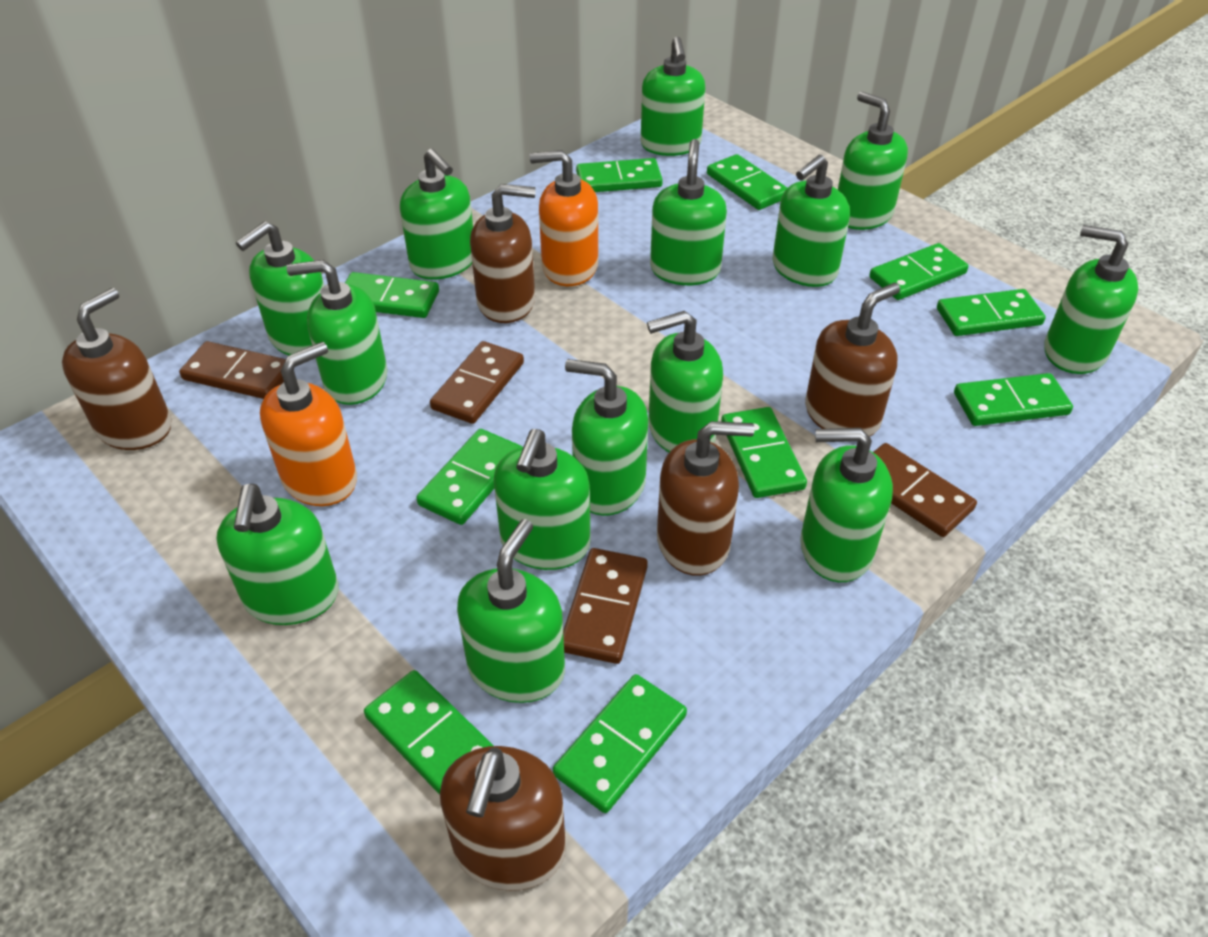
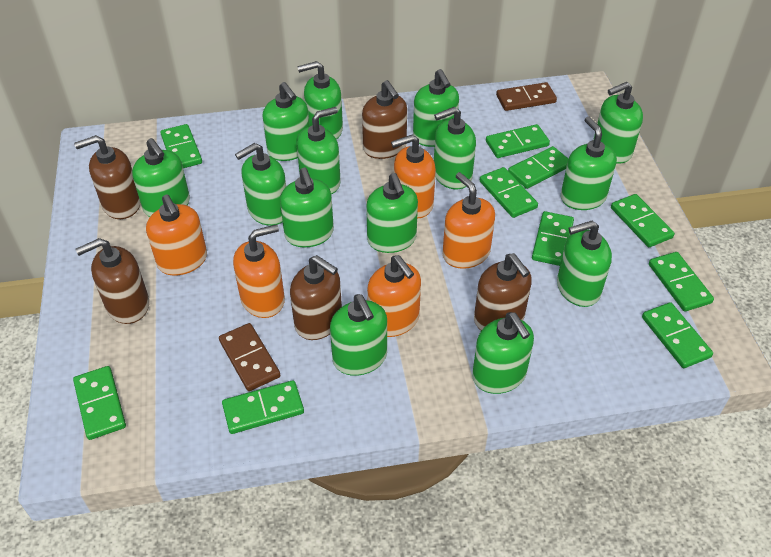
brown domino: [179,341,286,399] [430,341,524,424] [563,548,648,664] [873,443,977,537] = 4 -> [219,323,281,391] [496,82,557,111] = 2
orange soap dispenser: [260,342,357,506] [530,150,598,286] = 2 -> [146,194,207,276] [233,224,285,318] [367,255,421,337] [391,135,436,219] [442,172,495,269] = 5

